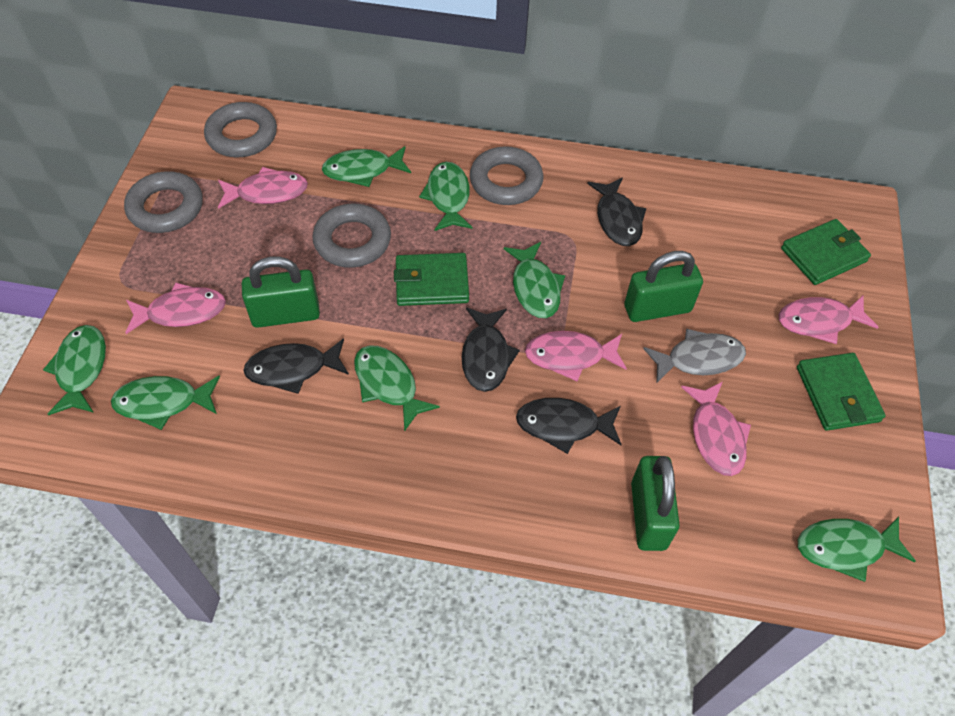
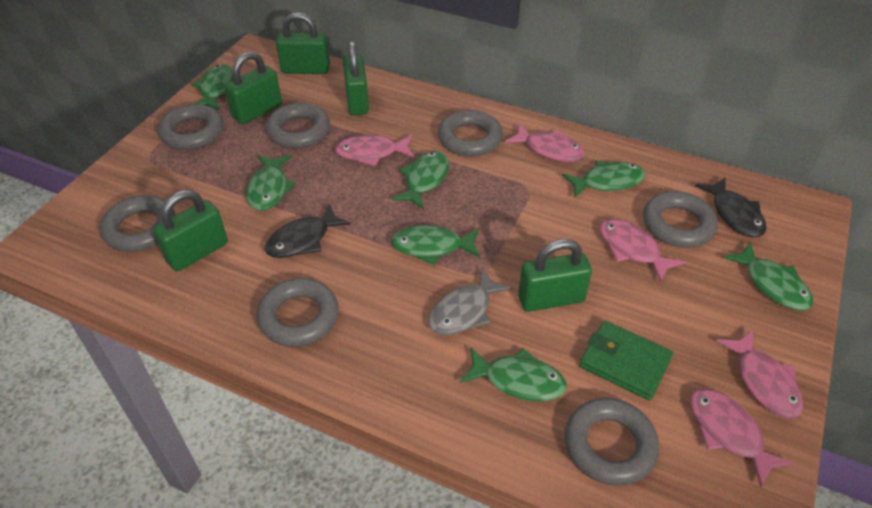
black fish: [243,338,349,394] [462,308,520,392] [516,398,622,454] [587,178,647,246] = 4 -> [265,204,351,258] [696,178,766,237] = 2
green padlock: [242,257,320,328] [624,251,703,322] [631,456,680,551] = 3 -> [153,190,228,272] [225,51,282,124] [276,12,330,74] [343,41,369,115] [518,239,592,312] = 5
green wallet: [394,253,469,306] [781,219,871,285] [797,353,886,431] = 3 -> [579,320,673,400] = 1
grey ring: [124,171,203,233] [204,102,277,157] [313,204,391,268] [470,146,543,205] = 4 -> [100,195,176,252] [158,104,223,150] [257,278,339,347] [266,103,330,149] [438,110,503,157] [565,398,659,486] [643,191,718,248] = 7

